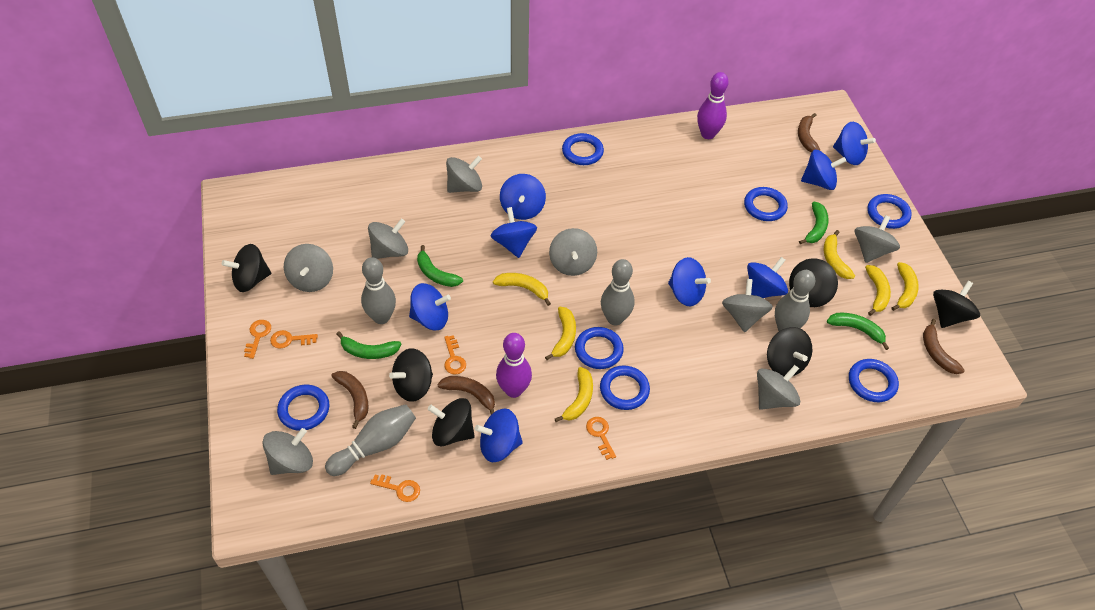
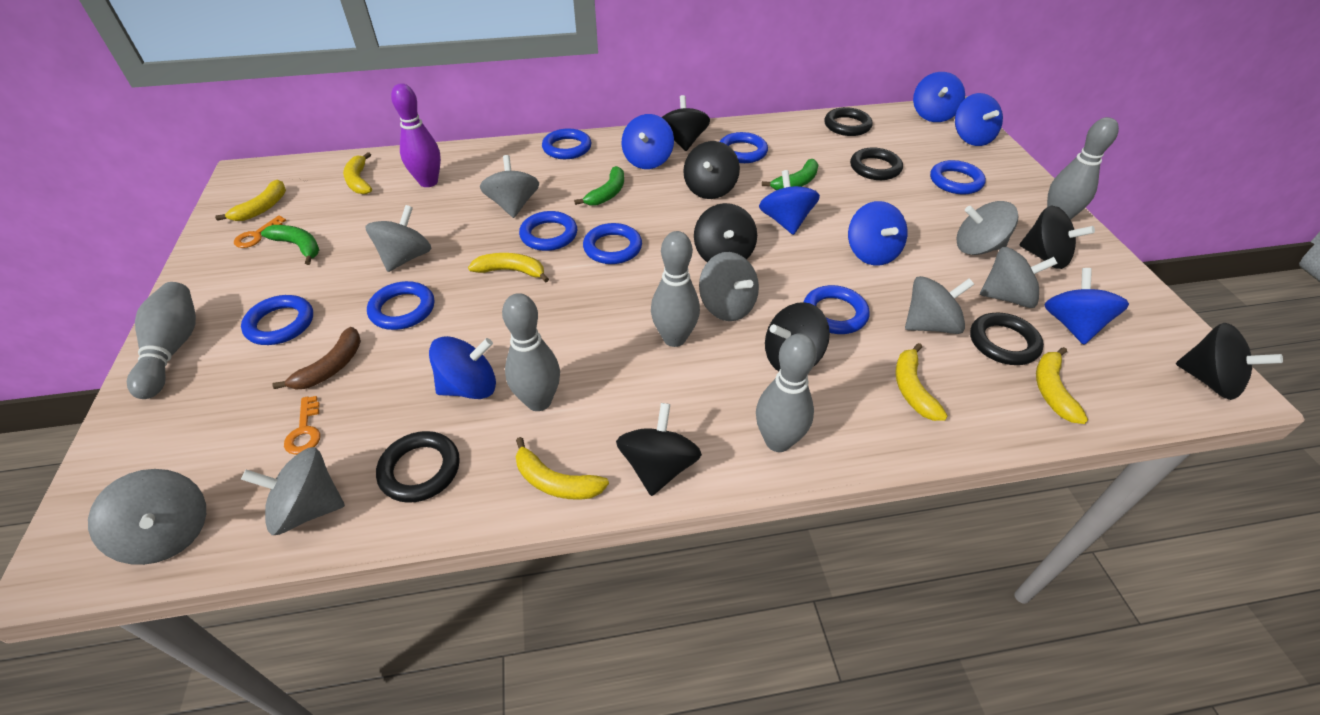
black ring: none = 0 -> [376,431,460,503] [824,107,872,136] [850,147,903,180] [970,313,1044,365] = 4
black spinning top: [222,244,271,292] [389,348,433,402] [428,398,475,446] [767,327,812,376] [789,258,838,307] [933,281,980,328] = 6 -> [616,403,702,496] [662,95,710,151] [683,141,740,199] [694,203,757,262] [765,302,830,371] [1020,205,1095,269] [1176,323,1283,400] = 7
blue ring: [277,385,330,431] [562,133,604,165] [575,327,624,369] [600,366,650,410] [744,187,788,221] [849,359,899,402] [867,194,912,229] = 7 -> [241,295,313,345] [367,281,434,330] [519,211,578,251] [542,129,591,159] [583,223,642,264] [720,132,768,163] [804,285,870,334] [930,160,986,194] = 8
blue spinning top: [409,283,451,330] [475,408,523,462] [491,207,537,258] [500,174,546,220] [668,257,711,306] [747,257,788,298] [801,150,846,190] [833,122,876,165] = 8 -> [429,336,496,399] [621,114,674,169] [759,170,820,235] [848,201,908,266] [913,72,965,122] [955,93,1003,146] [1044,268,1129,344] = 7
brown banana: [331,371,369,429] [437,376,495,415] [798,113,821,152] [923,319,965,374] = 4 -> [272,327,361,390] = 1
green banana: [337,332,401,359] [417,245,463,287] [799,202,829,244] [827,313,889,350] = 4 -> [261,225,319,265] [574,166,624,206] [762,159,818,190] = 3
grey bowling pin: [325,404,416,476] [361,257,396,324] [601,259,635,325] [775,270,815,331] = 4 -> [127,282,196,399] [502,293,560,411] [651,231,700,347] [756,334,817,452] [1047,117,1119,220] = 5
orange key: [244,320,271,359] [270,330,318,349] [370,474,420,502] [444,335,466,375] [586,417,616,460] = 5 -> [234,215,286,248] [284,396,320,455] = 2
purple bowling pin: [496,333,532,398] [697,72,729,139] = 2 -> [391,83,441,187] = 1

